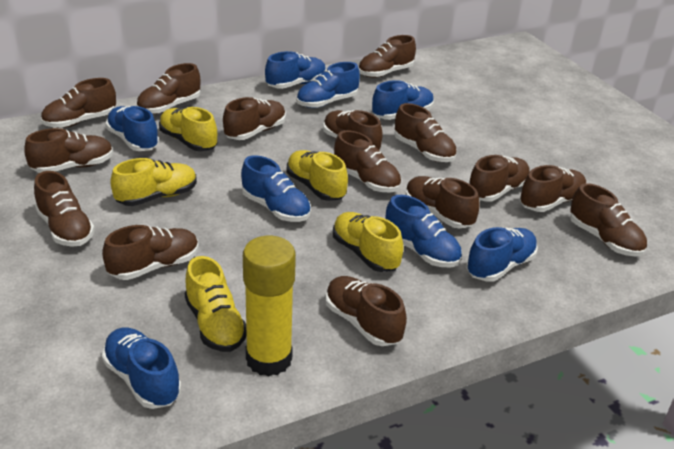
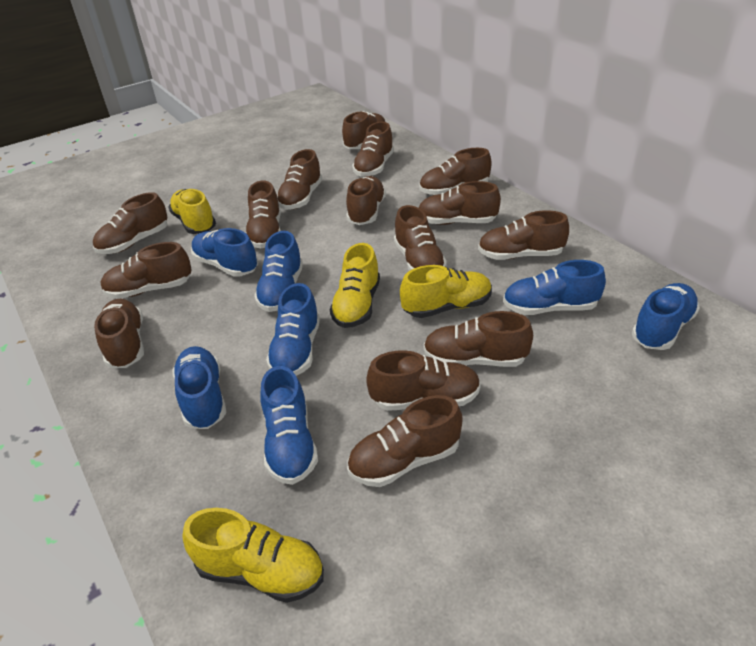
blue shoe: [102,328,181,409] [105,106,160,151] [241,155,311,222] [265,51,326,89] [296,62,360,108] [372,80,434,120] [385,195,462,267] [466,227,538,282] = 8 -> [172,346,226,429] [191,228,258,277] [254,231,303,312] [260,366,318,485] [266,283,320,376] [503,260,606,315] [632,283,700,350] = 7
yellow glue stick: [243,236,296,376] = 1 -> none = 0
yellow shoe: [110,158,197,206] [159,107,218,151] [185,256,247,352] [287,150,348,201] [333,212,404,272] = 5 -> [169,189,216,234] [182,508,324,603] [330,243,380,328] [400,265,492,318] = 4

